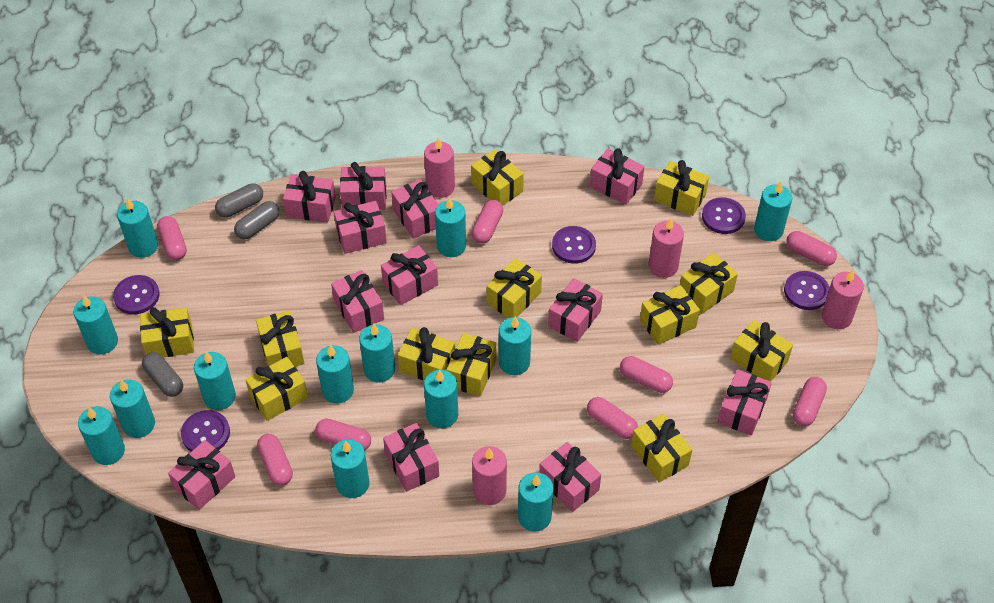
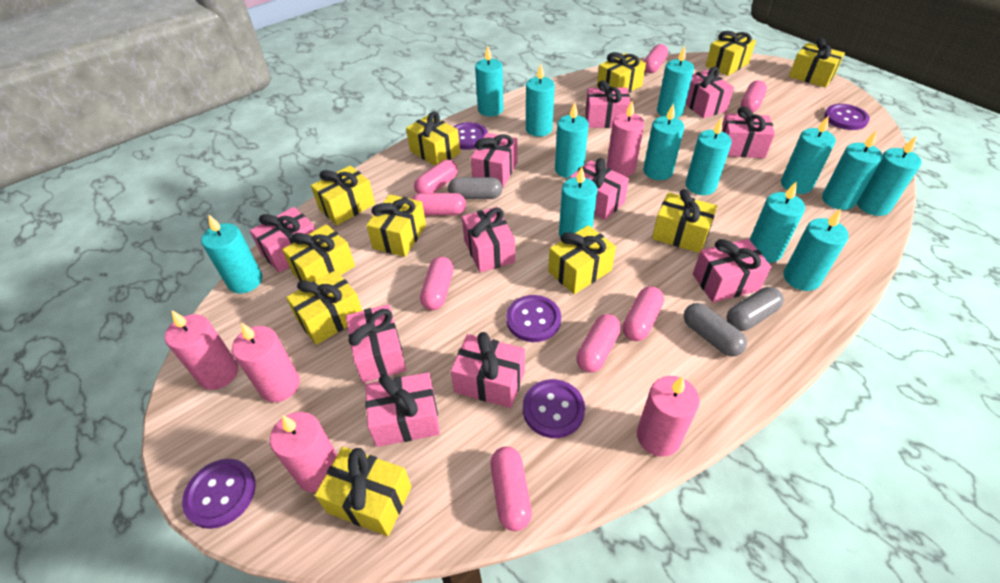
pink candle: [424,138,455,198] [472,446,507,505] [648,218,684,278] [821,270,864,329] = 4 -> [165,311,238,390] [232,322,300,402] [270,412,338,492] [607,101,644,177] [637,376,700,457] = 5
pink gift: [168,440,235,510] [283,171,336,223] [331,270,384,333] [334,201,387,254] [340,162,386,210] [381,245,438,305] [383,423,439,492] [391,179,439,239] [539,442,601,512] [548,278,603,342] [590,148,645,205] [717,369,772,436] = 12 -> [250,207,315,273] [346,304,406,383] [365,372,440,447] [451,332,525,408] [462,207,515,273] [471,133,518,187] [569,158,629,220] [585,80,631,128] [685,67,734,118] [693,239,772,303] [722,106,775,158] = 11
yellow gift: [140,307,194,358] [245,357,308,421] [256,311,304,367] [398,327,455,380] [447,333,496,396] [471,149,524,206] [487,258,542,318] [631,414,692,482] [640,285,700,345] [654,160,709,216] [680,253,738,314] [730,320,793,381] = 12 -> [282,224,355,282] [286,270,362,345] [311,165,375,225] [315,447,412,536] [366,194,426,257] [406,111,460,166] [548,225,616,294] [597,52,646,93] [652,189,717,253] [706,31,756,76] [789,38,845,88] = 11

